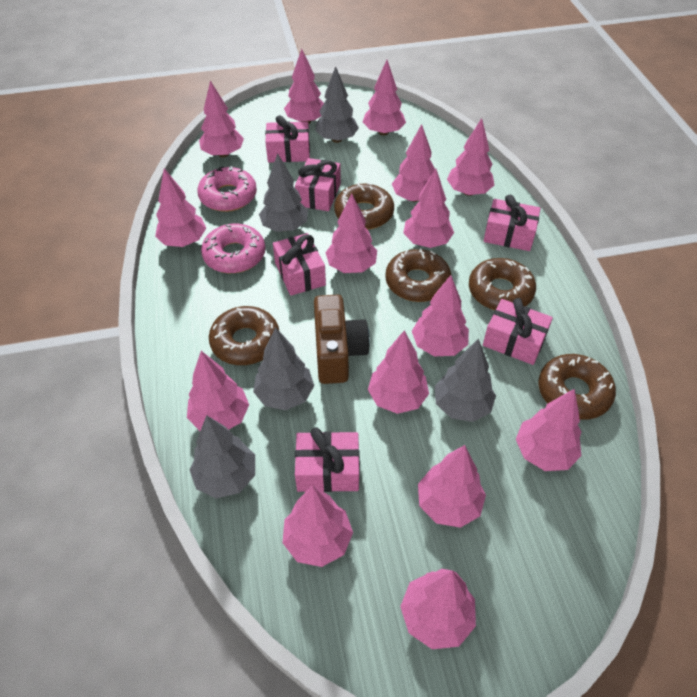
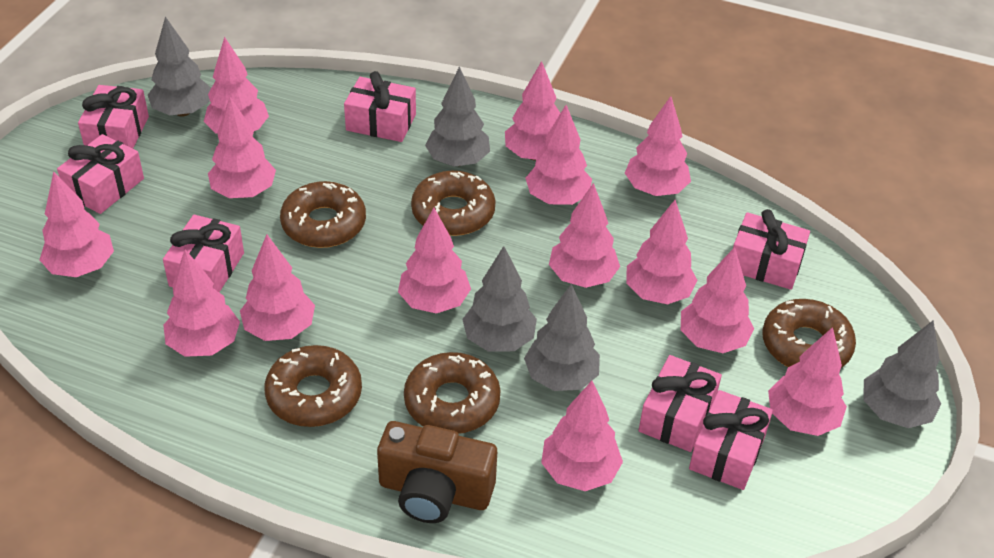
pink donut: [197,166,257,212] [201,223,265,273] = 2 -> none = 0
pink gift: [265,115,310,163] [273,233,326,296] [295,158,341,211] [295,428,360,492] [483,298,553,365] [484,195,541,251] = 6 -> [57,134,144,214] [78,85,149,149] [163,215,244,292] [344,71,416,142] [638,355,722,452] [689,390,773,490] [733,209,810,290] = 7
pink tree: [155,168,206,247] [187,351,249,431] [199,81,244,158] [283,485,353,567] [284,49,324,124] [325,194,377,273] [363,60,406,136] [368,330,429,414] [392,124,435,202] [400,569,476,649] [403,169,454,248] [412,275,469,356] [418,445,486,528] [447,118,494,196] [516,389,582,471] = 15 -> [40,171,114,277] [163,249,240,357] [204,37,269,133] [208,97,276,198] [240,234,315,341] [398,208,471,313] [505,61,560,161] [525,105,592,205] [541,381,623,491] [549,183,620,288] [625,96,691,196] [626,200,698,304] [681,247,754,353] [768,327,847,436] = 14

